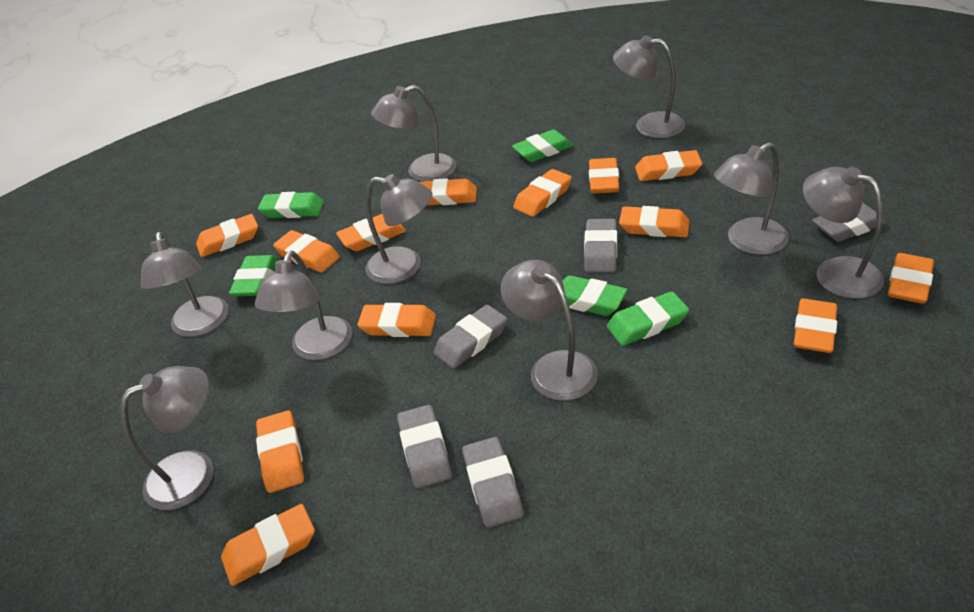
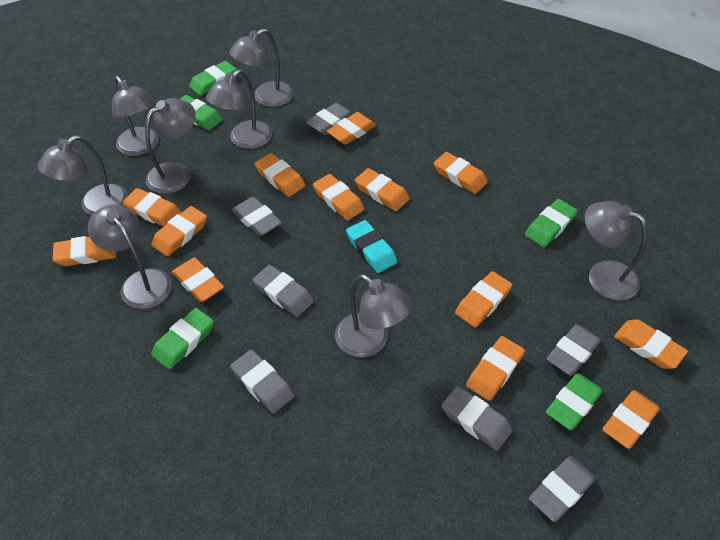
grey eraser: [397,405,452,488] [434,305,508,368] [462,437,524,527] [584,219,617,272] [812,203,886,242] = 5 -> [230,350,294,414] [232,197,282,236] [253,265,314,317] [306,103,354,135] [441,386,513,451] [529,456,596,522] [546,324,601,375] = 7
grey lamp: [120,366,213,510] [141,232,229,337] [255,250,352,360] [365,174,433,284] [371,85,456,182] [500,260,598,401] [613,35,685,138] [714,142,789,255] [803,167,884,299] = 9 -> [37,135,128,216] [88,204,172,309] [112,76,159,156] [145,98,196,194] [206,69,272,149] [229,29,294,107] [335,274,412,358] [585,201,647,300] = 8
turquoise eraser: none = 0 -> [346,220,397,273] = 1

